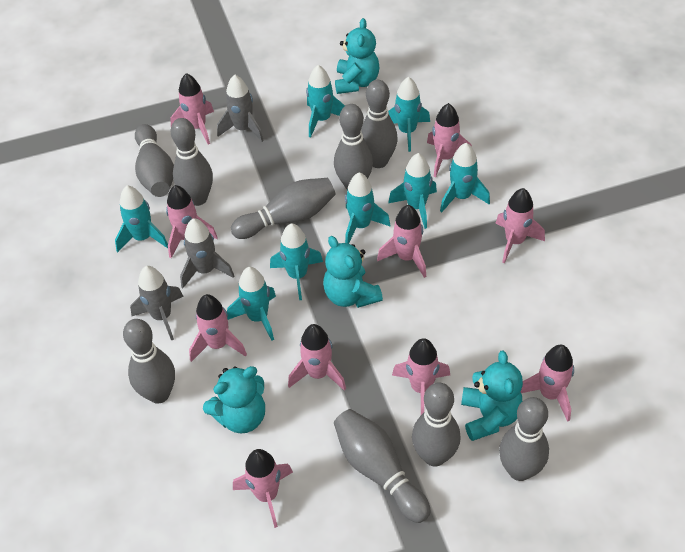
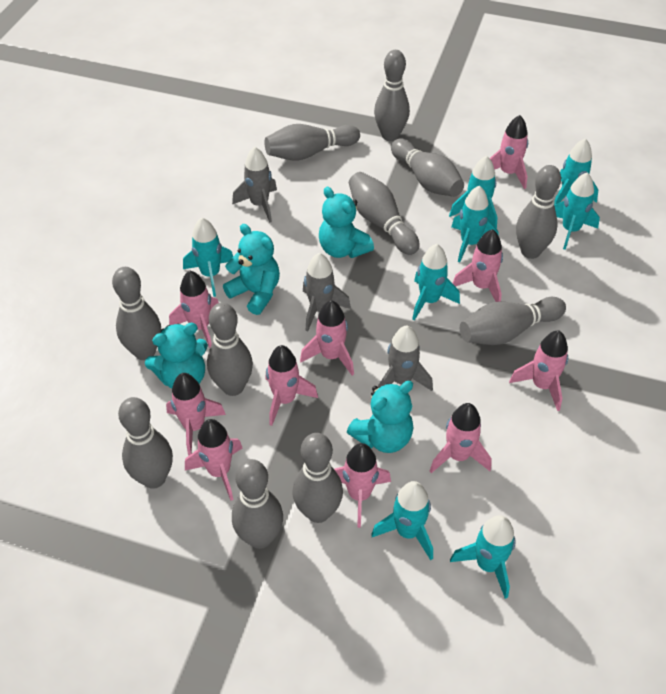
grey bowling pin: [123,319,175,404] [135,124,174,197] [170,118,213,206] [231,178,336,239] [334,104,373,190] [334,409,431,523] [361,80,398,168] [412,382,461,467] [499,397,549,481] = 9 -> [112,267,161,360] [118,397,173,489] [207,303,253,396] [232,459,283,549] [264,124,360,161] [292,433,343,523] [349,172,419,255] [374,50,410,141] [391,138,464,197] [460,297,566,345] [516,165,561,259] = 11

